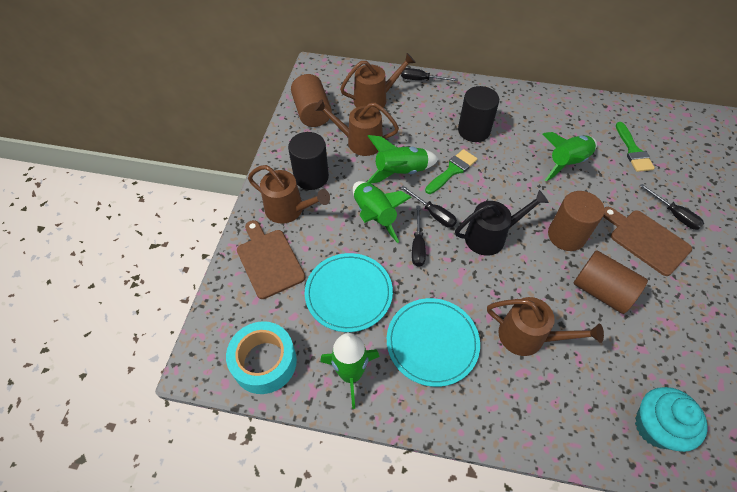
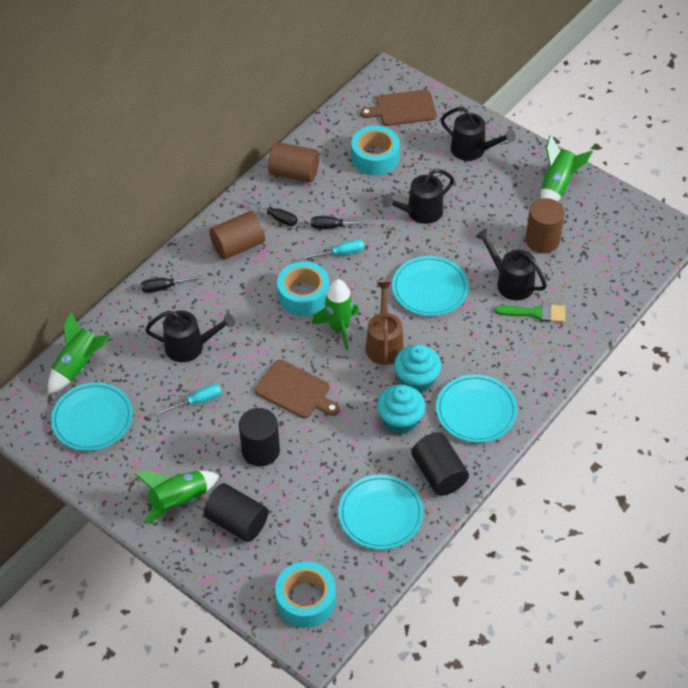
black cylinder: [288,132,329,190] [458,86,499,142] = 2 -> [204,483,268,542] [239,408,280,466] [411,432,469,496] = 3
black screwdriver: [401,68,458,81] [401,186,457,227] [412,206,426,267] [640,184,704,230] = 4 -> [141,275,207,293] [242,197,298,226] [311,216,375,229] = 3
black watering can: [455,190,549,256] = 1 -> [145,311,235,362] [382,169,454,224] [441,107,516,161] [475,229,547,300] = 4
brown watering can: [248,165,330,224] [314,99,399,156] [340,53,416,110] [487,297,604,356] = 4 -> [365,282,404,365] = 1
green brush: [425,149,478,194] [616,122,655,172] = 2 -> [494,303,565,322] = 1
turquoise cupcake: [635,387,707,452] = 1 -> [377,385,425,435] [394,345,441,393] = 2
turquoise plate: [305,253,393,332] [387,298,480,387] = 2 -> [51,382,133,451] [338,475,424,550] [392,256,469,316] [436,374,518,443] = 4
turquoise screwdriver: none = 0 -> [155,384,222,416] [301,239,364,260] = 2
turquoise tape: [226,321,297,394] = 1 -> [275,561,336,628] [277,262,329,316] [351,126,400,175] = 3

